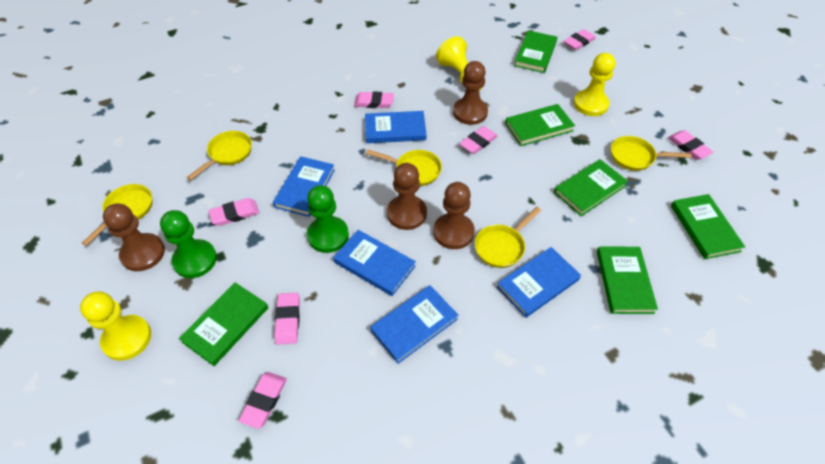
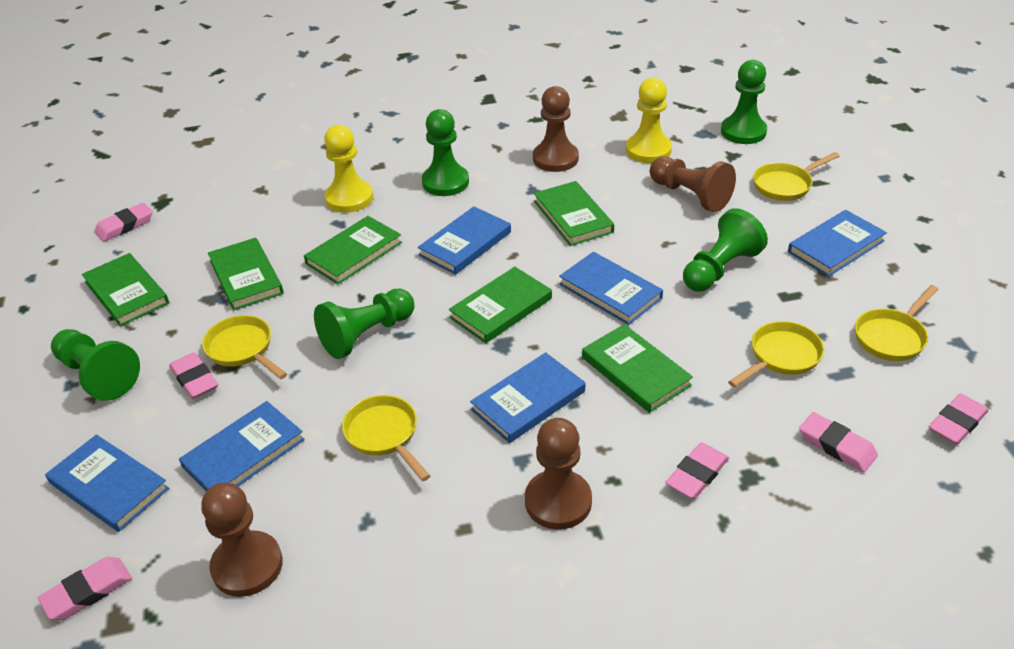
blue book: [273,156,335,217] [333,230,416,296] [365,111,426,143] [370,285,458,364] [497,247,581,318] = 5 -> [45,435,169,532] [179,401,305,492] [418,206,511,275] [470,352,585,443] [559,252,663,325] [788,210,887,277] = 6
green pawn: [160,210,217,278] [307,185,349,253] = 2 -> [51,329,140,401] [314,289,414,359] [422,109,469,196] [683,208,768,291] [721,60,767,144] = 5
pink eraser: [209,198,260,226] [238,372,287,429] [274,293,300,345] [354,91,394,108] [459,126,498,154] [564,29,596,50] [668,130,713,160] = 7 -> [38,557,132,620] [94,203,153,242] [169,352,218,399] [665,442,729,499] [799,412,878,472] [929,394,988,445] = 6
yellow pawn: [80,291,151,361] [436,36,483,91] [574,53,615,116] = 3 -> [324,125,373,213] [626,78,672,163] = 2

